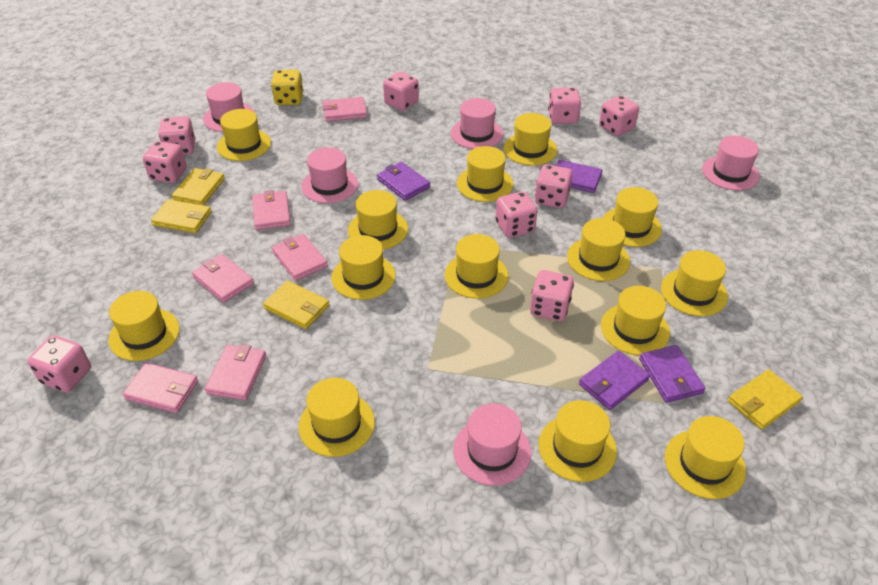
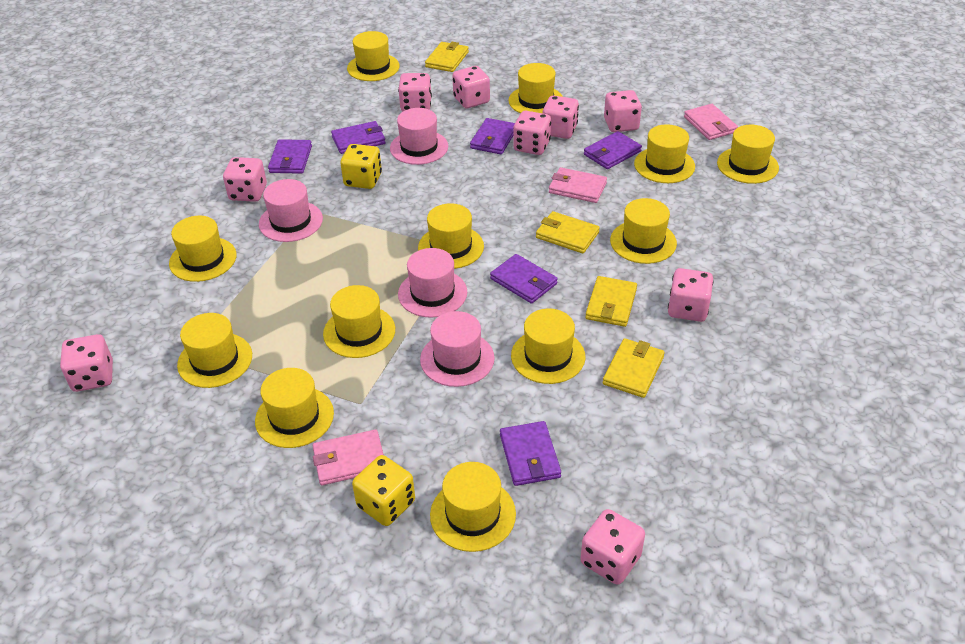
pink hat: [203,82,255,132] [301,147,358,203] [451,98,503,149] [453,404,532,486] [702,136,760,190] = 5 -> [259,179,323,242] [390,108,448,165] [398,248,467,318] [420,311,495,387] = 4
pink wallet: [123,363,198,413] [192,254,254,303] [205,344,266,400] [252,190,291,230] [272,234,328,281] [322,97,367,122] = 6 -> [313,429,384,485] [549,167,607,203] [684,104,738,140] = 3
purple wallet: [377,162,431,201] [554,160,602,193] [579,351,650,410] [639,345,705,403] = 4 -> [268,139,312,174] [331,121,386,154] [470,118,515,154] [490,254,558,304] [500,421,561,486] [584,131,642,169] = 6
yellow dice: [271,70,303,105] = 1 -> [340,144,382,189] [352,455,415,526] = 2
yellow hat: [109,291,180,361] [217,109,271,161] [299,378,375,457] [331,235,396,300] [348,190,408,250] [445,234,509,299] [457,146,513,202] [504,113,557,166] [539,400,617,482] [567,218,630,281] [601,286,670,355] [603,187,662,247] [661,250,728,316] [665,416,746,499] = 14 -> [169,216,237,282] [177,313,252,388] [255,368,334,448] [323,285,395,358] [347,31,400,81] [418,203,484,269] [430,462,516,552] [508,63,563,113] [511,309,586,384] [610,198,677,264] [634,124,695,183] [717,125,779,184] = 12

